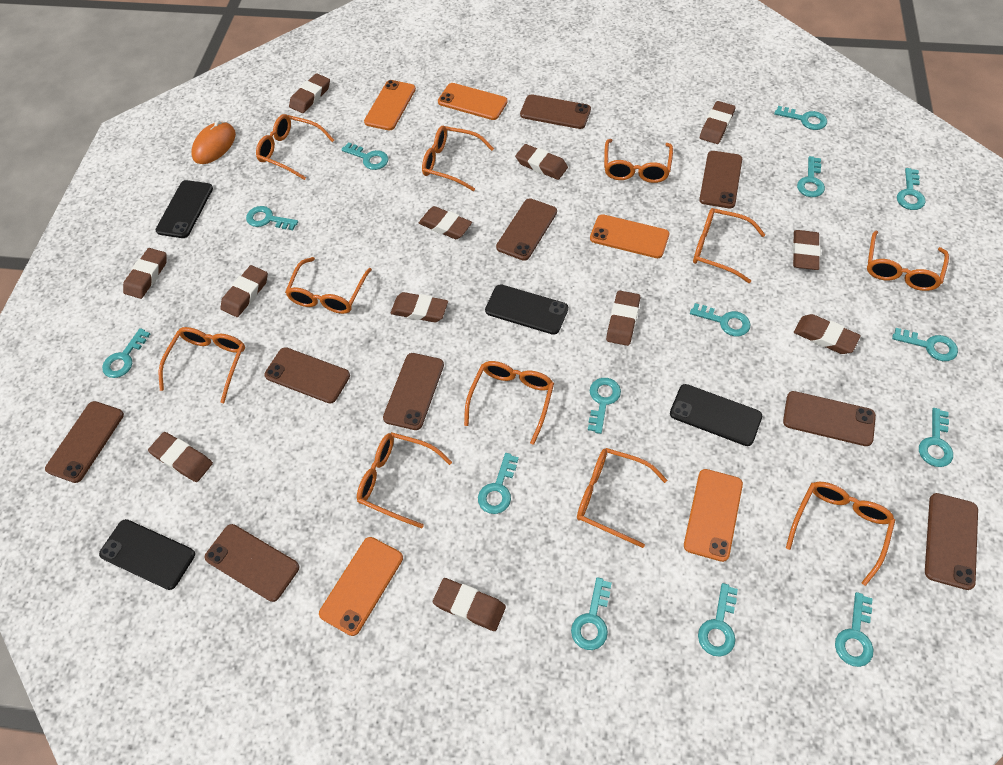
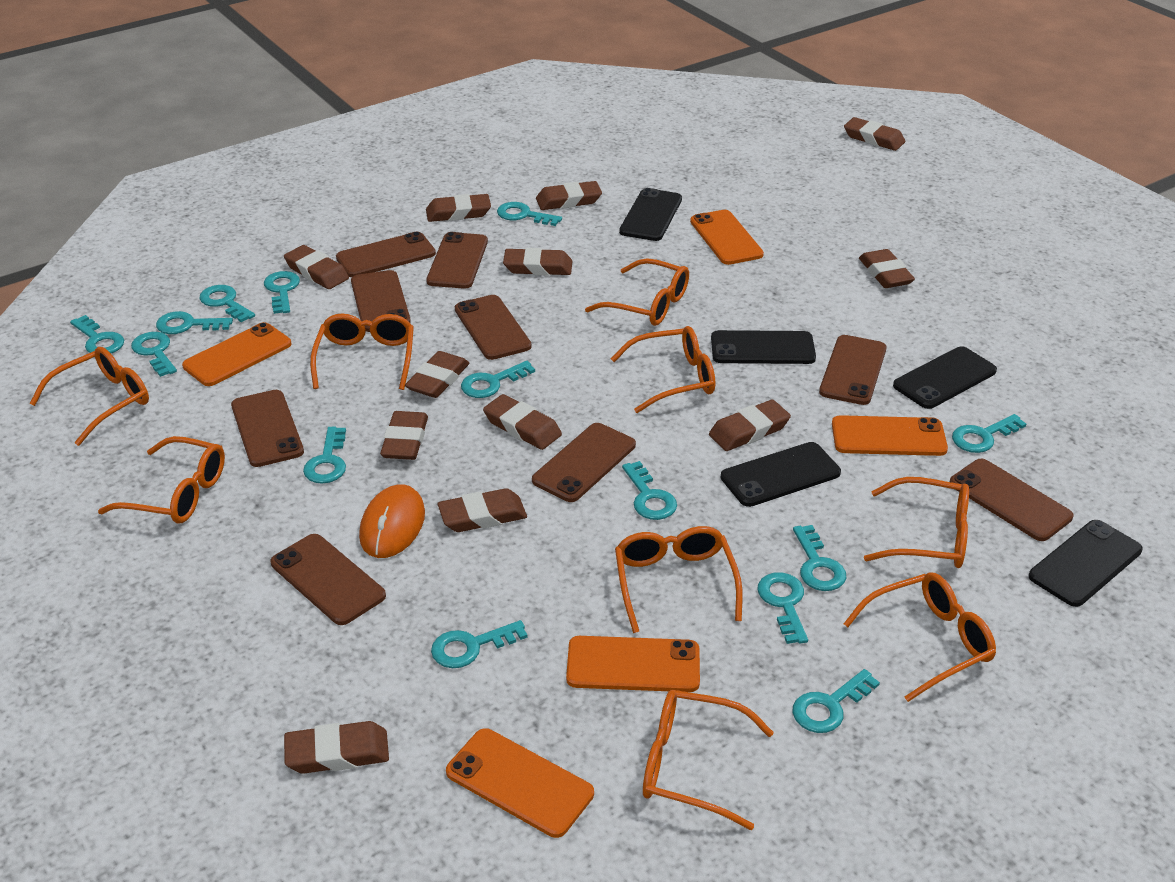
black phone: [99,519,195,590] [156,180,213,238] [485,284,568,335] [670,384,762,446] = 4 -> [619,188,682,241] [711,330,816,364] [721,442,841,507] [893,346,997,409] [1029,520,1143,607] = 5
orange glasses: [159,327,245,403] [256,114,334,180] [285,257,372,314] [357,432,452,528] [422,126,494,191] [464,361,554,445] [577,448,667,548] [604,139,673,183] [693,208,765,283] [786,482,895,586] [867,231,949,291] = 11 -> [30,347,149,446] [98,436,225,523] [310,314,414,390] [585,258,689,326] [611,326,715,413] [615,526,743,633] [643,690,774,830] [844,573,996,702] [864,477,969,568] = 9

